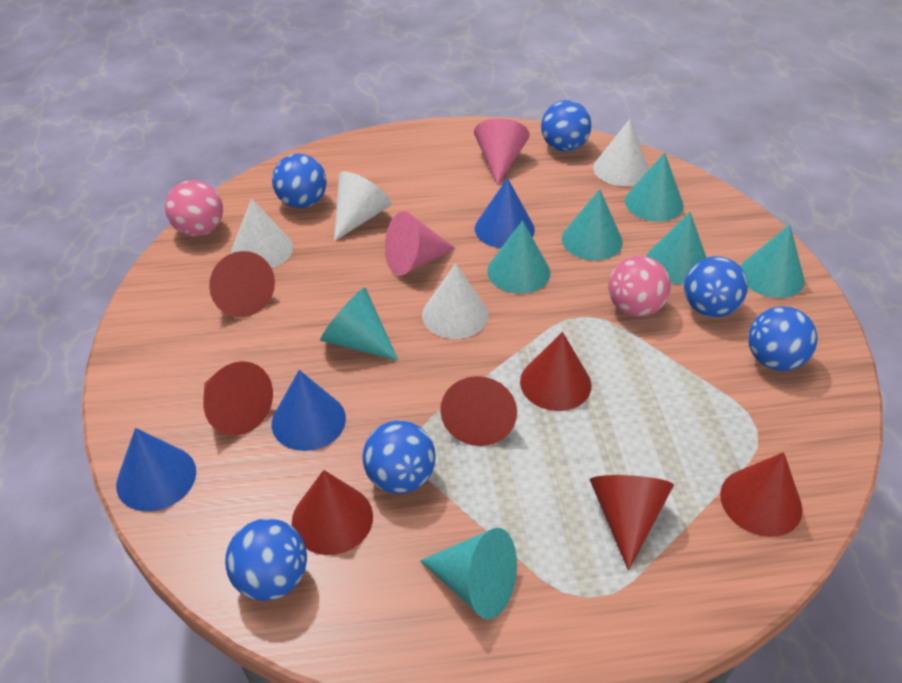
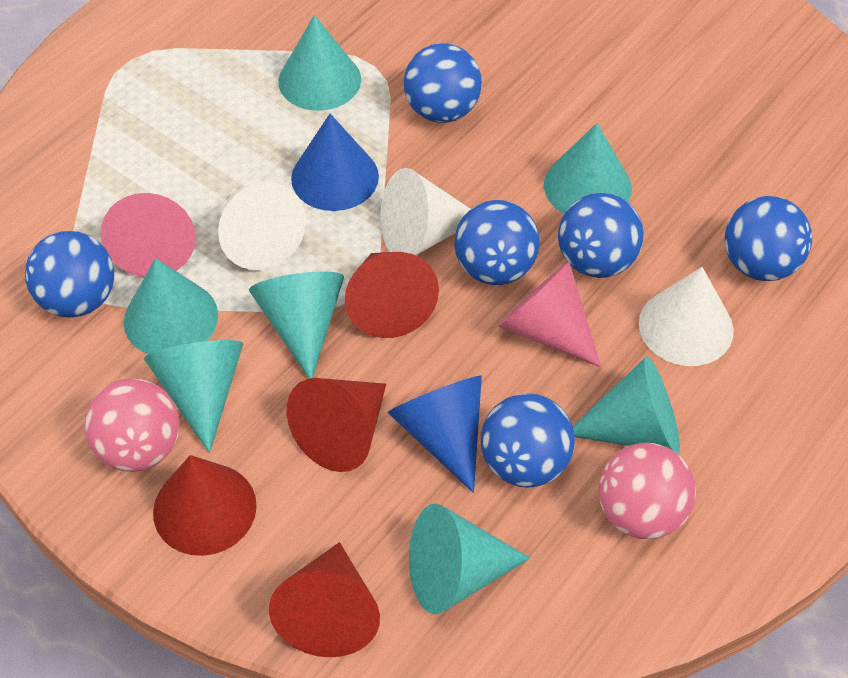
blue cone: [116,428,196,512] [272,370,346,451] [475,178,535,248] = 3 -> [291,114,379,211] [388,375,482,493] = 2
red cone: [203,361,273,436] [209,251,275,317] [292,470,373,555] [440,376,517,446] [520,332,592,411] [590,475,674,571] [720,452,803,537] = 7 -> [153,455,257,556] [269,542,380,657] [287,378,386,472] [345,252,439,338] = 4
white cone: [231,199,293,268] [334,171,391,241] [422,263,488,339] [593,119,649,186] = 4 -> [218,182,306,270] [380,168,470,256] [639,267,734,366] = 3

